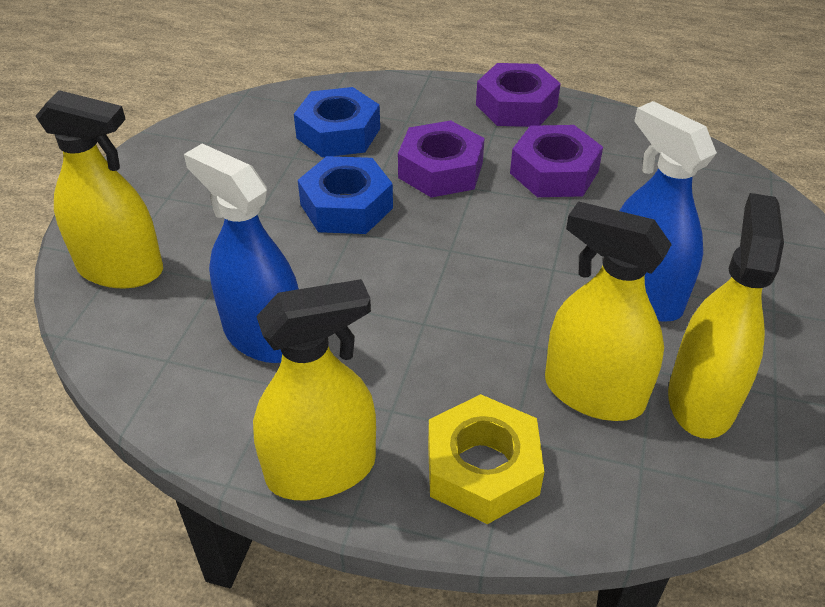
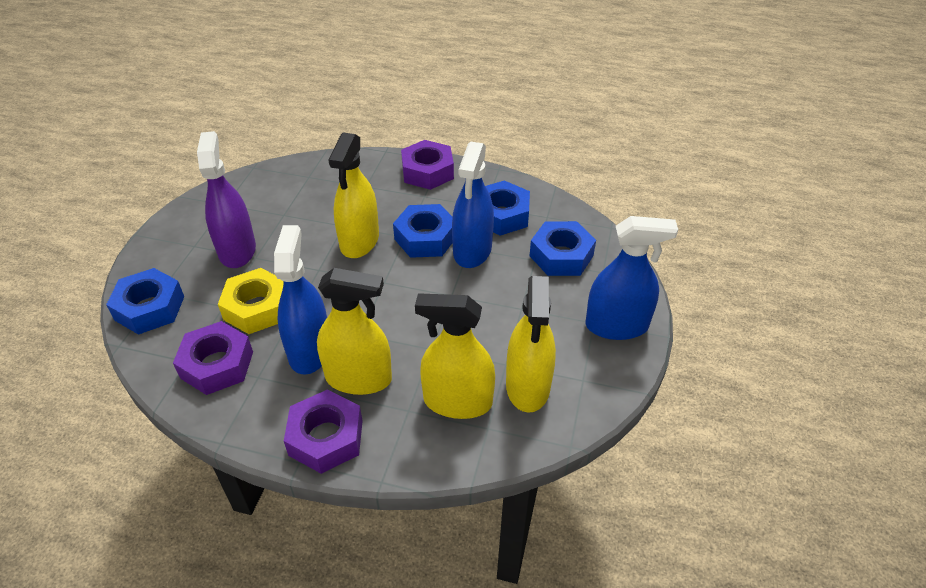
blue nut: [294,87,380,157] [298,156,393,234] = 2 -> [106,268,184,335] [393,204,453,258] [485,181,530,236] [530,221,596,276] = 4
blue spray bottle: [184,144,299,363] [619,101,717,322] = 2 -> [274,225,327,375] [452,141,494,268] [585,216,678,340] = 3
purple spray bottle: none = 0 -> [197,131,256,268] = 1

